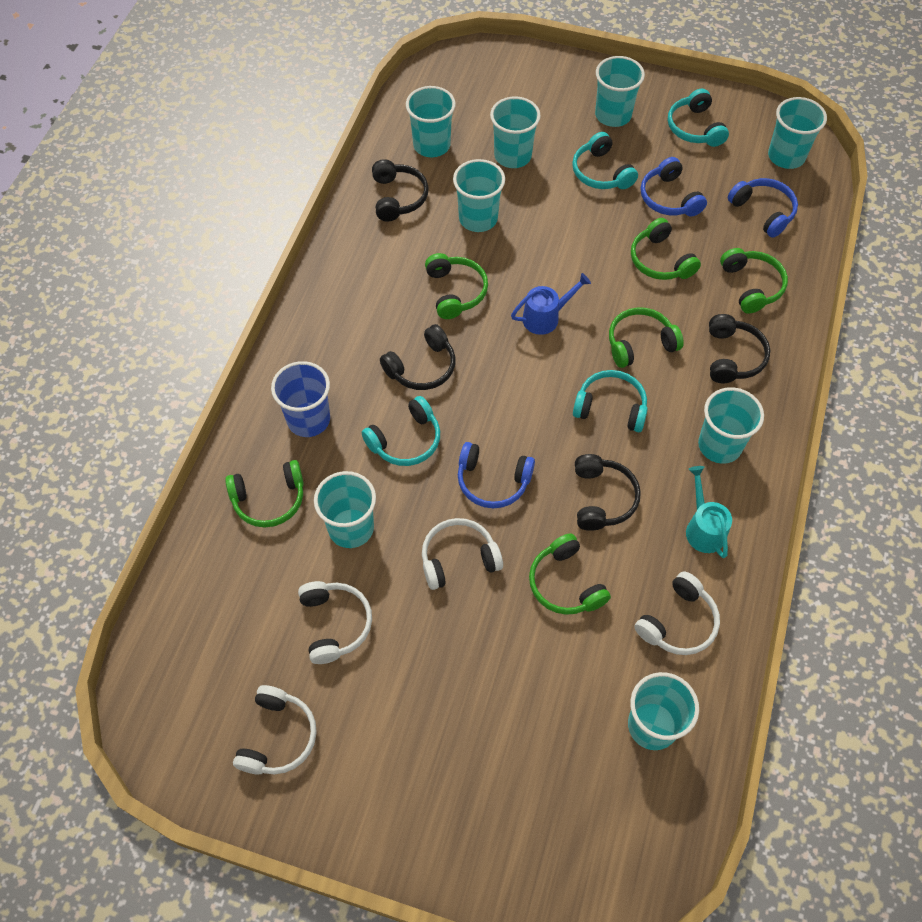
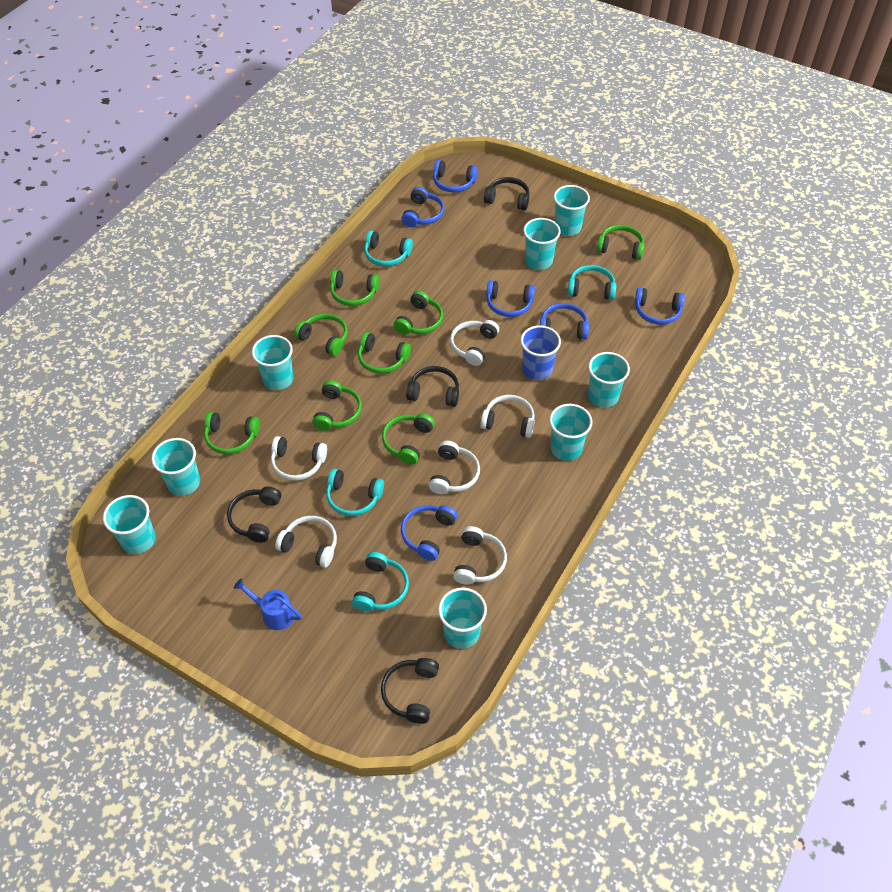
blue headphones: [458,442,535,508] [641,157,707,217] [728,178,798,238] = 3 -> [401,505,458,561] [402,187,444,227] [433,160,478,192] [486,280,535,317] [540,303,589,340] [635,287,685,325] = 6
green headphones: [225,460,304,527] [425,253,488,319] [529,533,611,615] [609,307,684,368] [631,218,701,280] [720,248,788,314] = 6 -> [204,412,260,454] [294,313,348,356] [312,380,362,431] [330,270,379,306] [358,332,411,374] [382,414,435,465] [394,290,443,335] [597,225,645,260] = 8
turquoise watering can: [686,466,732,558] = 1 -> none = 0
white headphones: [233,685,317,775] [298,581,372,664] [422,518,503,590] [634,571,720,655] = 4 -> [271,436,327,481] [275,516,337,568] [429,441,480,494] [450,320,499,366] [453,526,507,585] [480,395,535,438] = 6

